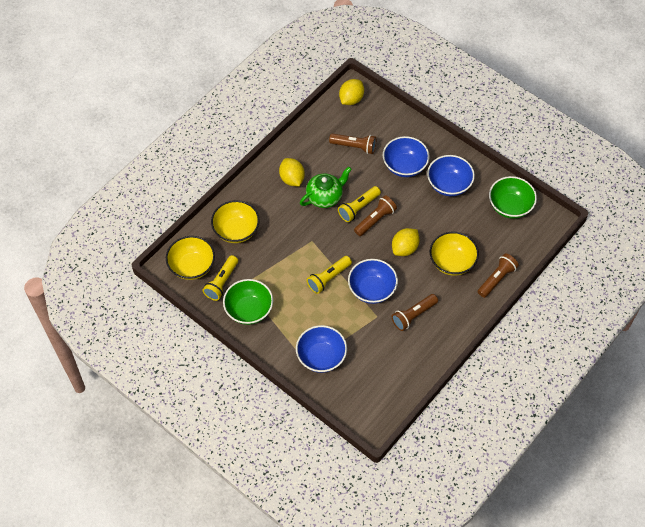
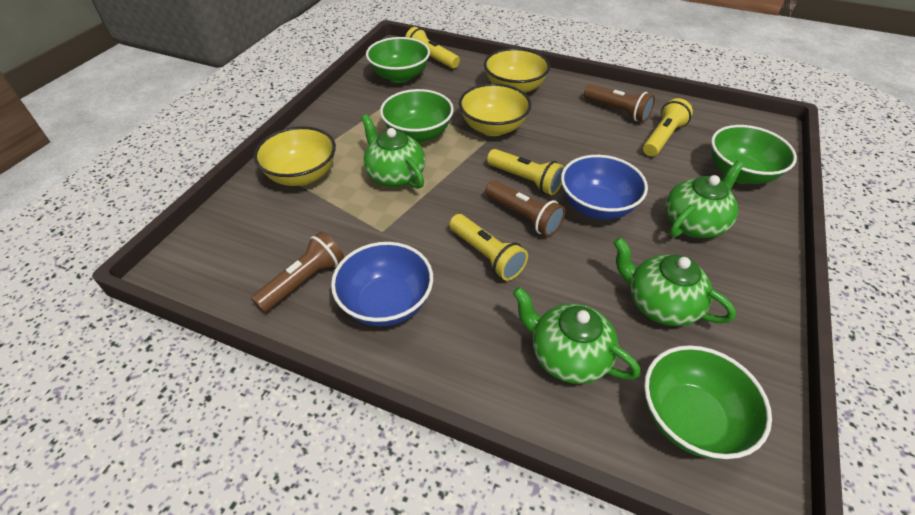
blue bowl: [296,325,347,373] [348,259,398,304] [383,136,430,177] [427,155,475,196] = 4 -> [331,242,433,327] [561,155,648,220] = 2
brown flashlight: [329,134,376,154] [354,195,397,236] [392,294,438,331] [478,253,519,298] = 4 -> [251,231,344,313] [485,180,565,237] [584,84,655,122] = 3
green bowl: [223,279,273,325] [489,176,537,219] = 2 -> [366,37,430,83] [380,89,454,143] [644,345,772,459] [711,125,797,184] = 4
green teapot: [300,167,352,208] = 1 -> [361,114,425,189] [513,287,640,384] [613,237,736,326] [665,161,744,238] = 4
yellow flashlight: [203,255,238,301] [307,256,352,294] [338,186,381,222] = 3 -> [405,27,460,69] [449,214,528,281] [487,149,565,195] [643,98,693,156] = 4
yellow lemon: [279,158,305,187] [339,79,364,105] [392,228,419,256] = 3 -> none = 0

